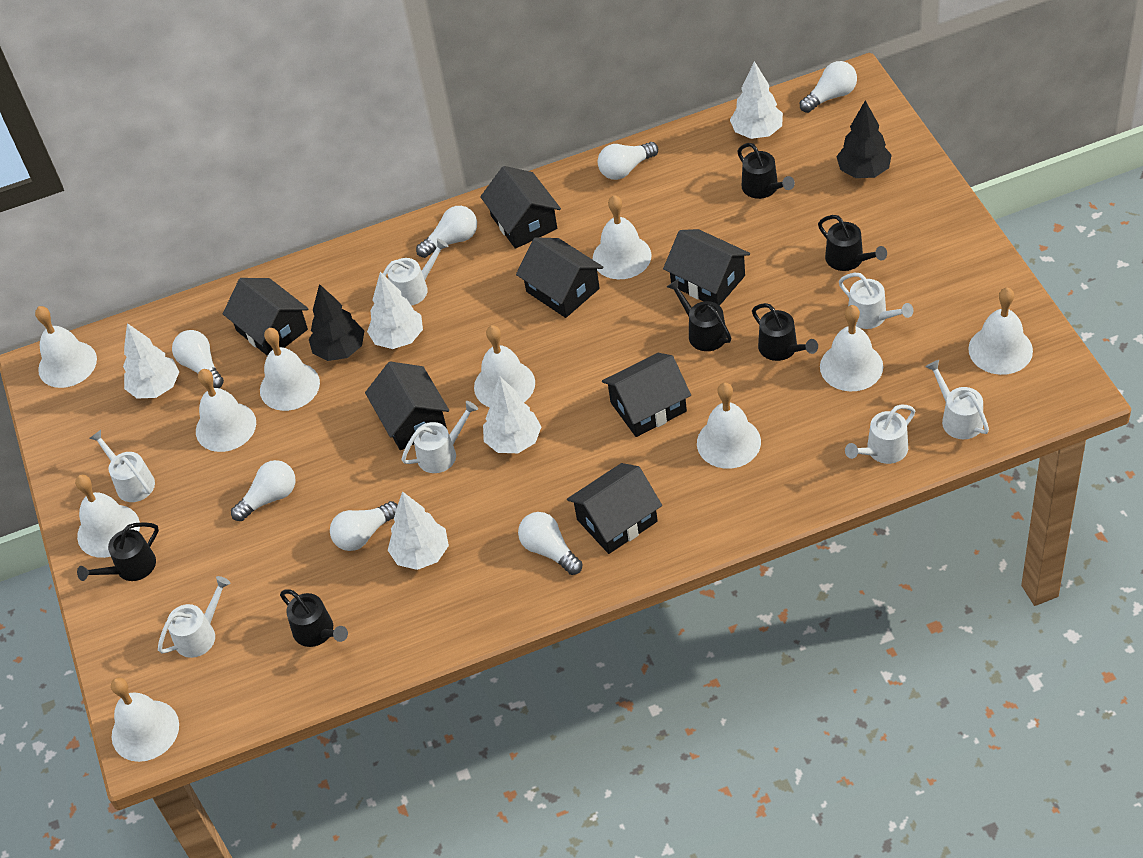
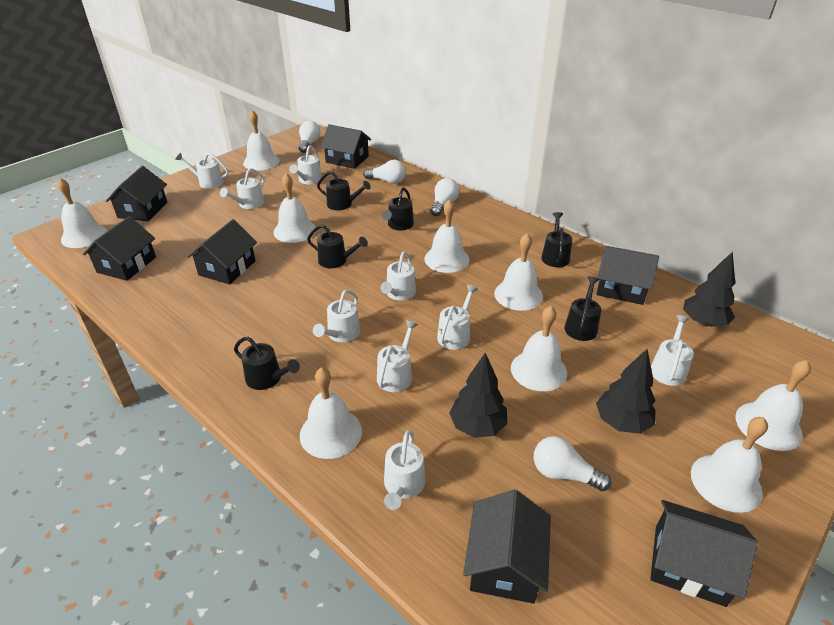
black tree: [309,284,364,361] [836,100,892,178] = 2 -> [449,353,508,438] [596,349,656,434] [683,252,735,327] = 3
white bell: [35,306,97,388] [75,475,140,558] [111,677,179,762] [196,369,256,452] [260,328,320,411] [474,325,535,408] [593,195,651,279] [697,382,761,469] [820,305,883,391] [968,287,1033,375] = 10 -> [57,178,107,248] [243,110,280,171] [274,173,316,243] [300,367,362,459] [425,199,470,273] [494,233,543,311] [511,306,567,391] [691,417,768,513] [735,360,811,451] = 9
white light bulb: [172,330,224,388] [231,460,296,521] [330,501,398,551] [416,206,477,258] [518,512,583,575] [598,142,658,180] [800,61,857,113] = 7 -> [299,121,321,153] [363,160,406,184] [430,178,459,216] [534,436,611,491] = 4
white tree: [123,323,179,399] [367,272,423,349] [388,491,449,570] [483,376,541,453] [730,61,783,139] = 5 -> none = 0
white watering can: [89,430,155,502] [158,576,231,658] [383,238,449,306] [401,401,478,473] [839,273,913,329] [845,405,915,464] [926,360,989,439] = 7 -> [175,153,228,189] [220,168,265,209] [289,146,322,185] [313,290,360,342] [377,321,418,392] [380,251,416,301] [384,430,426,510] [437,285,478,350] [651,315,694,386] = 9

